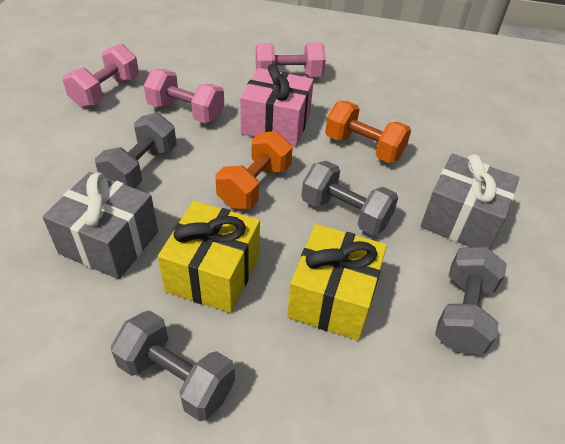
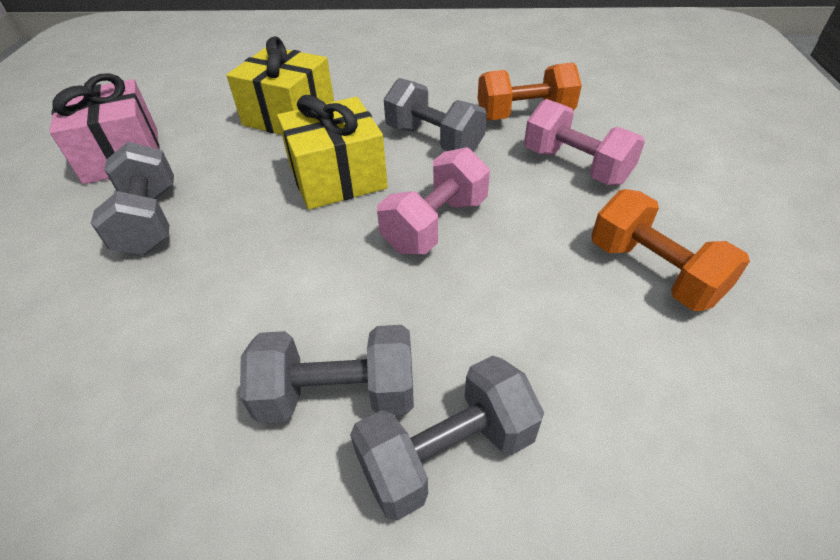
grey gift: [42,172,158,279] [420,154,520,249] = 2 -> none = 0
pink dumbbell: [63,44,139,108] [144,69,224,123] [256,43,326,77] = 3 -> [377,147,490,254] [524,99,645,185] = 2

